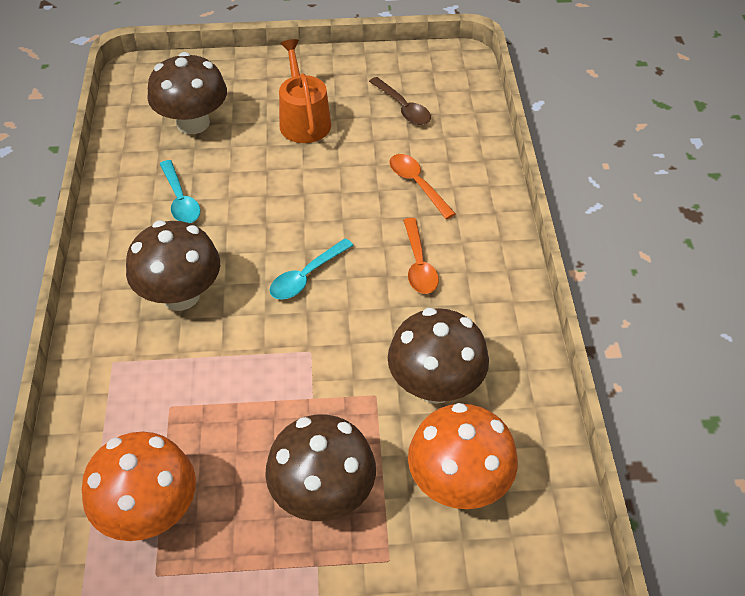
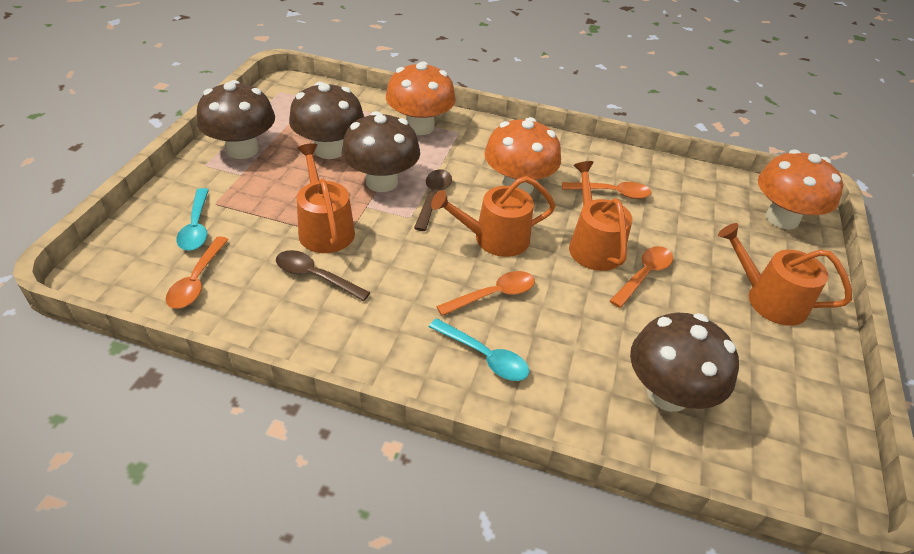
brown spoon: [369,77,431,125] = 1 -> [276,250,371,301] [414,169,452,231] = 2
orange mushroom: [82,432,196,541] [408,403,518,509] = 2 -> [386,61,456,135] [484,117,561,194] [758,149,843,230] = 3
orange spoon: [390,154,456,219] [403,218,439,294] = 2 -> [165,236,229,309] [436,271,535,316] [562,182,651,199] [610,246,673,308] = 4
orange watering can: [279,39,331,143] = 1 -> [297,143,355,253] [431,176,555,257] [569,161,633,271] [718,223,852,326] = 4

